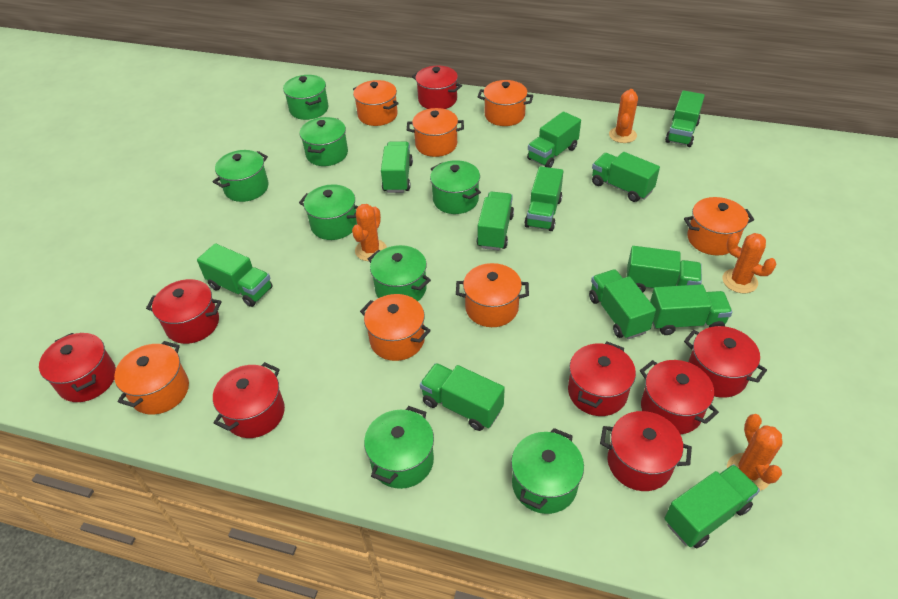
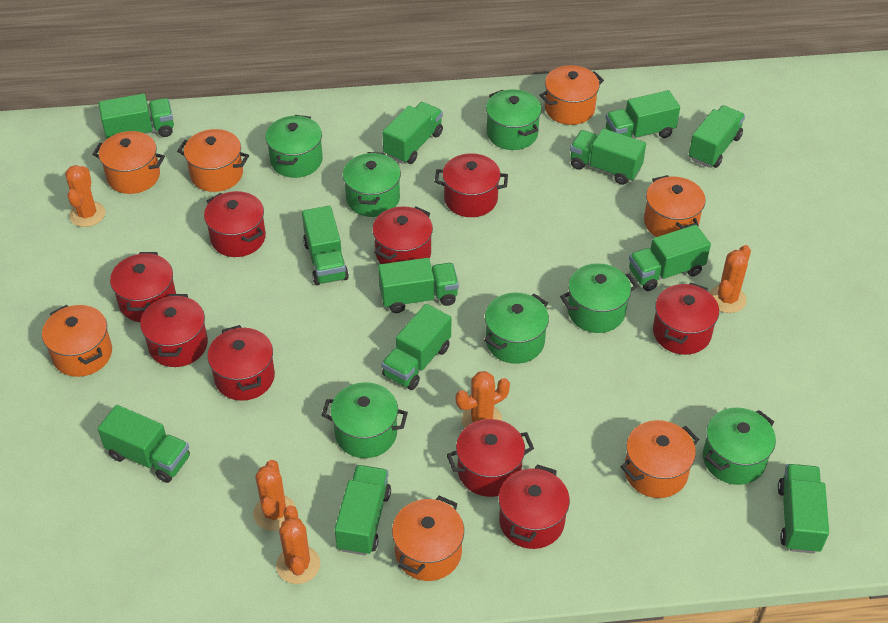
green pot: [213,150,269,202] [283,75,329,120] [299,184,358,240] [300,117,348,166] [364,406,434,489] [368,245,431,301] [430,160,481,214] [511,428,584,514] = 8 -> [265,115,323,178] [322,382,408,458] [343,152,401,217] [484,293,549,364] [486,89,541,150] [560,263,638,333] [703,408,776,485] = 7
orange cactus: [352,204,387,261] [609,89,638,143] [722,233,777,293] [727,414,783,491] = 4 -> [65,165,105,227] [253,460,296,531] [276,505,320,584] [456,371,510,428] [710,245,751,313] = 5
red pot: [39,333,116,402] [146,279,222,344] [213,362,285,438] [412,66,462,109] [568,342,636,416] [600,411,692,491] [640,360,719,435] [684,326,767,398] = 8 -> [110,252,176,322] [140,294,208,367] [204,191,266,257] [207,325,275,401] [372,206,433,264] [435,153,508,217] [447,419,534,497] [498,464,570,549] [653,282,719,355] = 9

